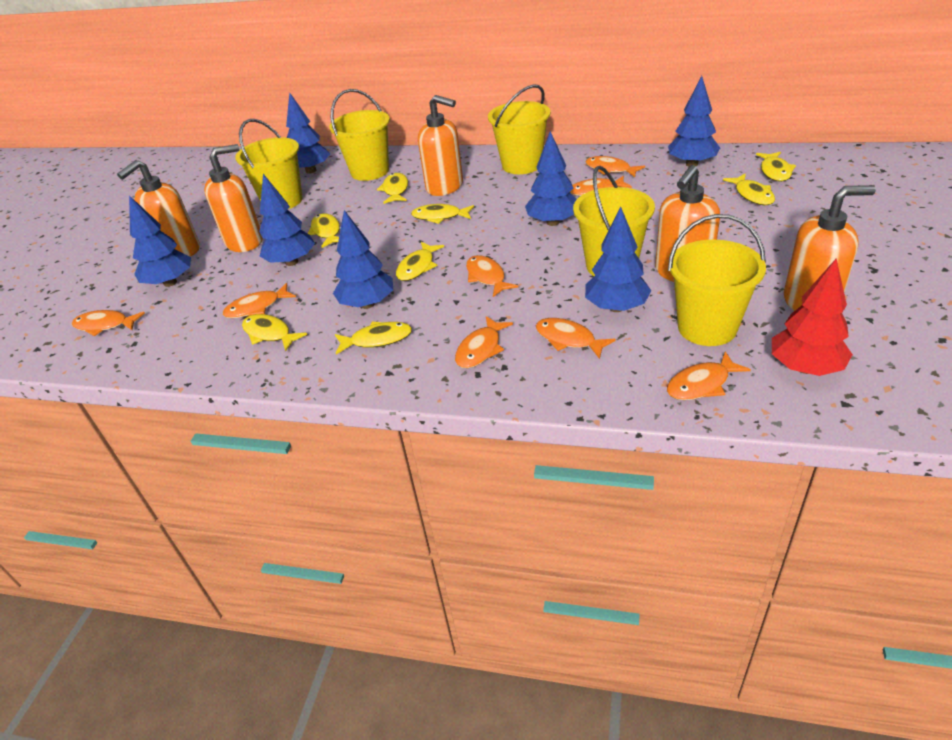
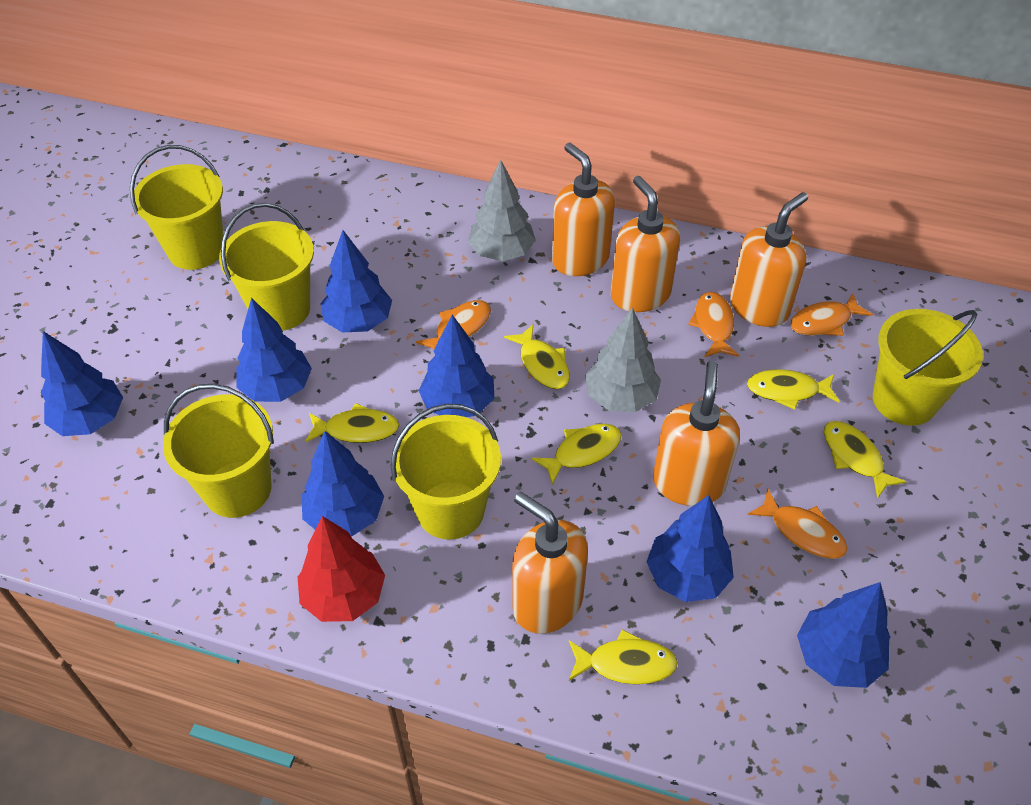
grey tree: none = 0 -> [468,160,536,261] [585,307,661,412] = 2
orange fish: [72,310,145,336] [223,283,296,318] [455,316,513,368] [466,255,518,297] [536,318,616,359] [570,176,632,196] [586,156,645,177] [667,352,751,400] = 8 -> [416,300,491,350] [688,292,739,357] [748,489,848,559] [790,293,873,336] = 4
yellow fish: [242,314,307,352] [307,213,340,248] [335,321,412,355] [377,173,408,204] [396,242,444,281] [411,204,474,224] [723,173,775,205] [756,152,796,182] = 8 -> [305,403,399,443] [504,324,570,389] [532,424,621,485] [569,629,678,684] [747,369,840,410] [824,421,907,499] = 6

